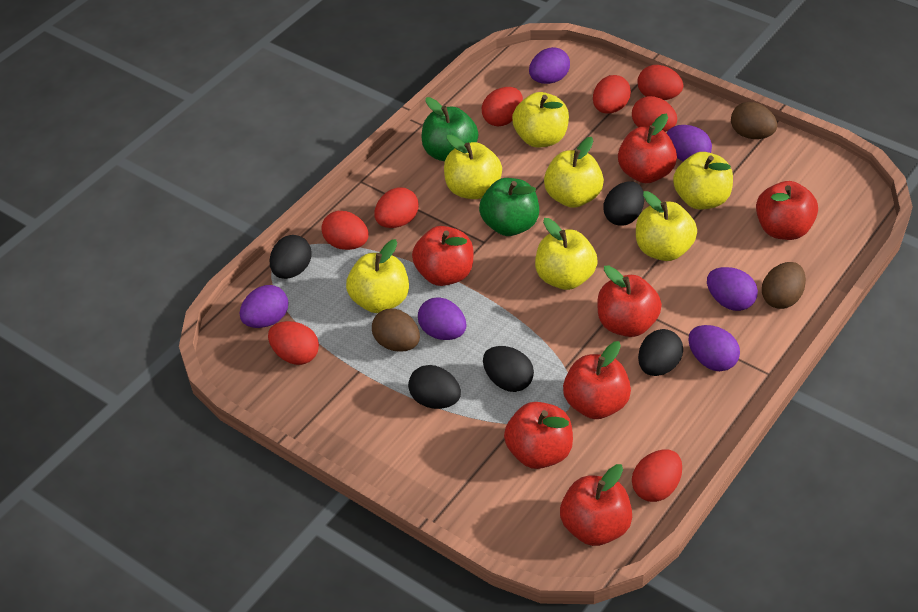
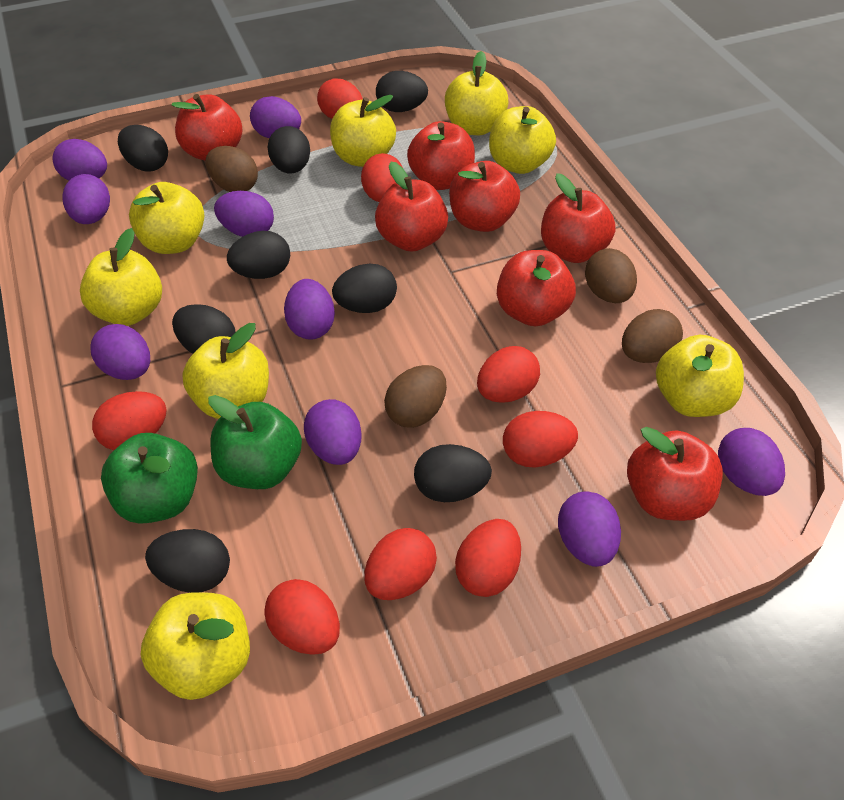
black egg: [270,235,312,279] [408,365,461,409] [483,346,534,392] [604,181,644,226] [638,329,683,376] = 5 -> [118,125,168,171] [145,529,230,593] [172,304,236,354] [227,231,290,279] [268,126,310,173] [332,264,397,313] [376,71,428,112] [414,444,492,502] = 8
brown egg: [372,308,420,352] [731,102,777,139] [762,262,806,309] = 3 -> [206,146,258,192] [384,365,447,428] [585,248,637,303] [622,309,683,363] = 4
purple egg: [240,285,288,328] [418,297,467,340] [529,47,570,84] [667,125,712,161] [688,325,740,371] [707,267,758,311] = 6 -> [53,139,107,180] [63,174,110,224] [90,324,150,380] [214,191,274,237] [250,96,301,138] [284,279,335,340] [304,399,362,465] [558,491,621,567] [718,428,785,496] = 9
yellow apple: [346,239,409,313] [444,135,502,199] [512,92,569,148] [535,218,598,290] [544,137,604,208] [636,191,697,261] [673,152,733,210] = 7 -> [80,228,162,326] [129,182,204,254] [141,592,250,700] [182,323,269,419] [330,95,396,167] [445,51,509,135] [489,106,556,174] [656,335,744,417] = 8

